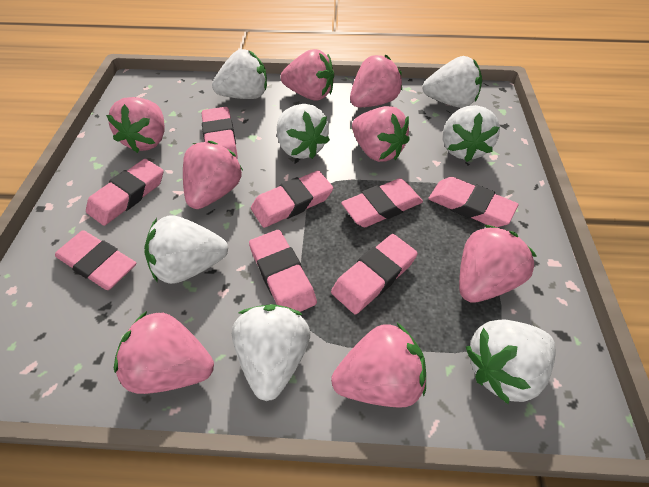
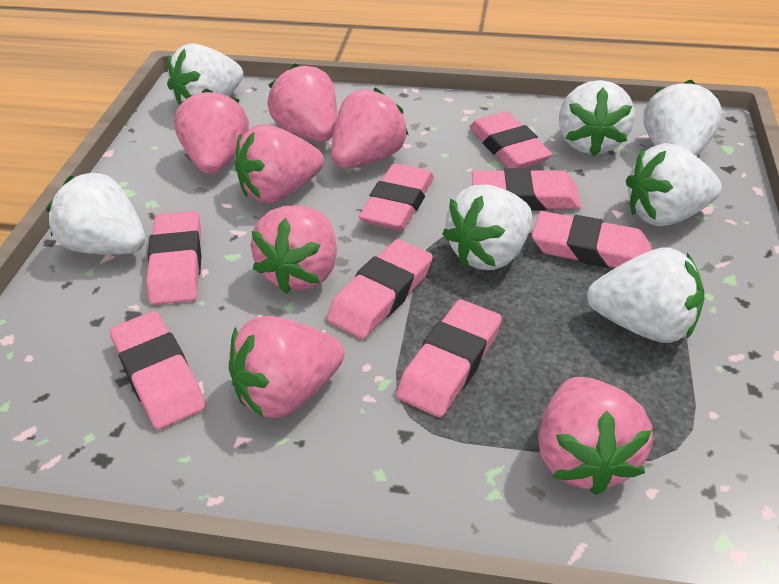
pink strawberry: [106,97,165,153] [114,311,214,394] [183,141,243,209] [280,49,334,101] [331,323,426,408] [350,55,402,107] [352,106,410,162] [459,225,537,303] = 8 -> [174,88,249,174] [229,316,344,418] [235,125,324,204] [251,206,337,294] [267,63,337,142] [331,88,409,168] [538,377,653,495] = 7

